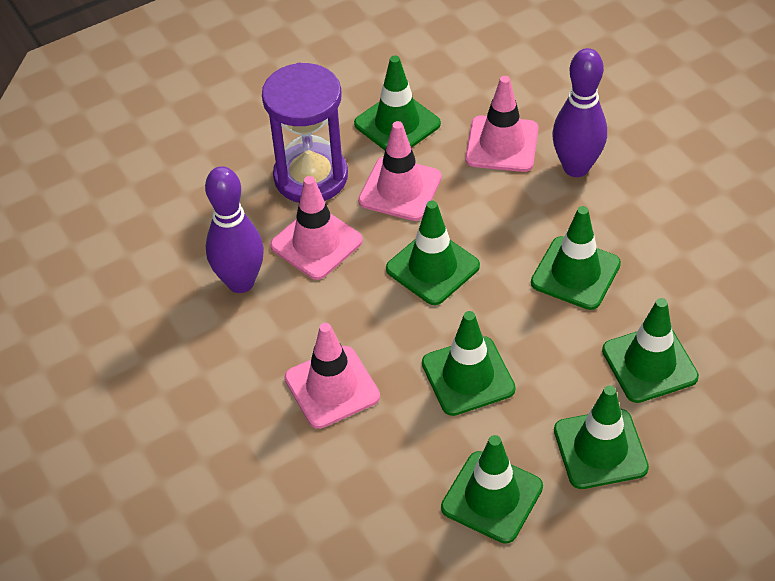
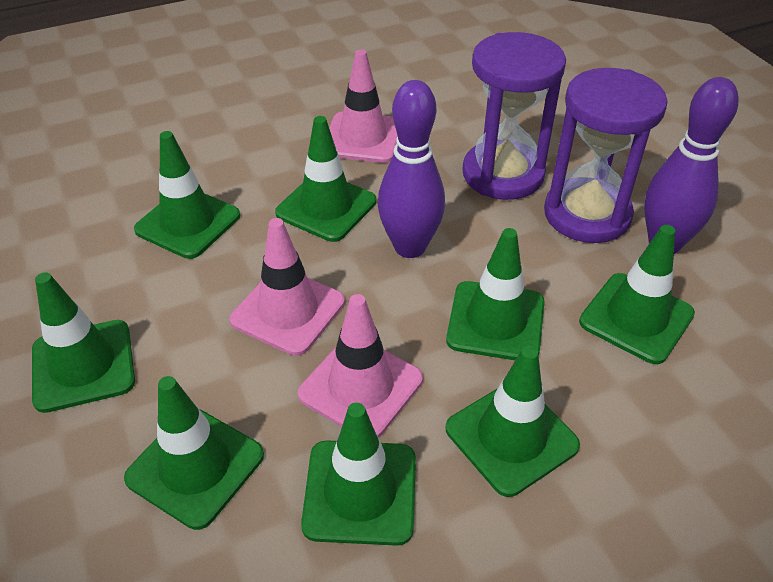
green traffic cone: [354,55,441,150] [386,200,480,305] [422,311,516,416] [441,435,543,544] [531,206,621,310] [554,385,649,489] [602,298,699,403] = 7 -> [32,272,135,413] [124,376,264,530] [134,131,240,259] [275,116,376,242] [301,403,416,546] [446,228,545,360] [446,346,580,497] [579,225,695,364] = 8
pink traffic cone: [270,176,363,280] [285,323,380,429] [358,121,442,221] [465,76,539,172] = 4 -> [229,218,345,356] [298,294,423,437] [329,49,398,163] = 3
purple hourglass: [262,63,348,203] = 1 -> [462,32,566,200] [544,68,668,243] = 2

